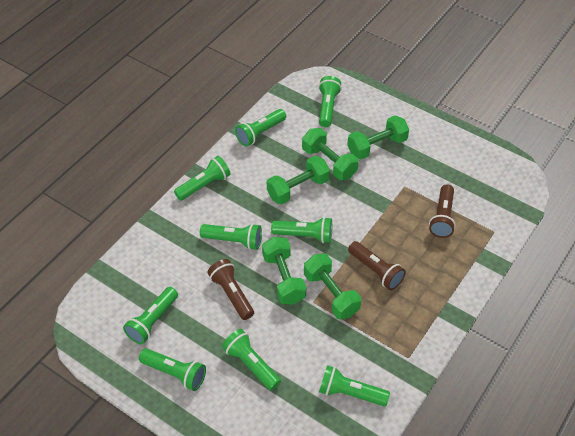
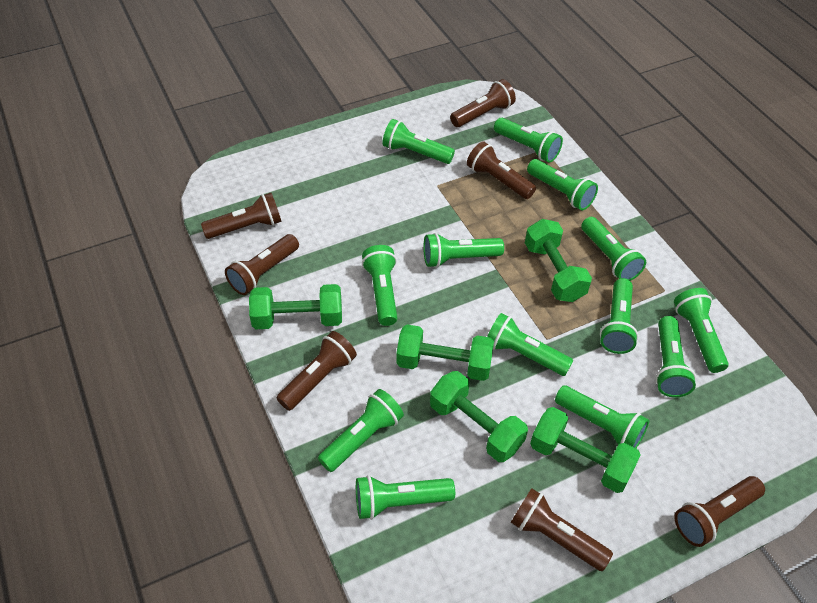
brown flashlight: [208,259,254,320] [348,241,406,290] [429,184,456,238] = 3 -> [201,193,282,239] [225,234,299,295] [277,331,357,411] [450,79,516,127] [467,141,536,199] [511,488,613,571] [674,476,765,547] = 7
green flashlight: [123,287,178,344] [139,348,206,391] [174,156,231,201] [200,223,262,250] [222,329,281,390] [235,109,286,147] [271,217,332,243] [318,76,342,127] [319,365,390,406] = 9 -> [318,389,404,472] [356,475,455,520] [362,245,398,326] [382,119,455,164] [423,233,504,268] [487,313,573,376] [494,118,563,163] [527,159,598,210] [555,386,649,448] [581,217,646,281] [600,278,638,354] [655,316,696,397] [674,288,729,373] = 13

